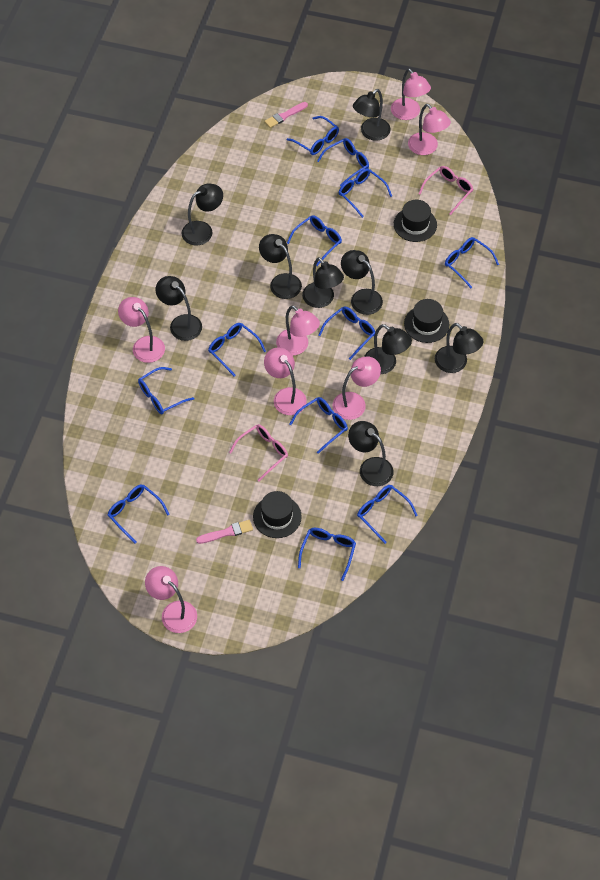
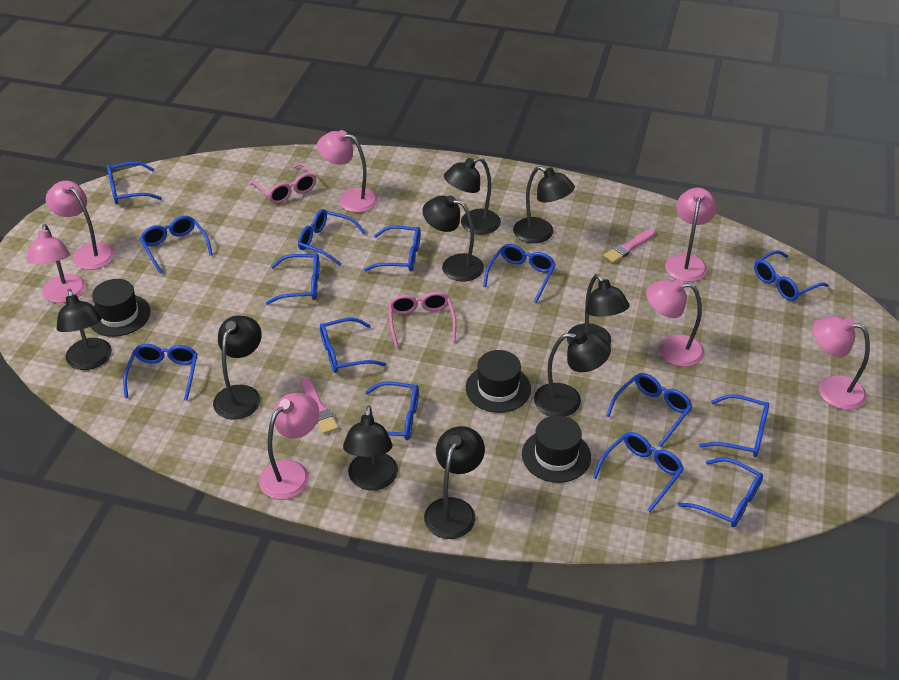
blue glasses: [108,485,170,544] [138,367,194,414] [208,323,266,377] [287,116,339,155] [287,215,342,266] [290,397,348,454] [298,528,356,581] [317,138,369,186] [318,307,375,360] [339,169,392,218] [357,485,418,544] [445,237,499,288] = 12 -> [107,161,162,204] [123,344,198,401] [140,216,213,274] [266,254,320,305] [298,209,366,266] [320,318,386,373] [364,225,421,272] [365,382,419,440] [483,244,556,303] [593,432,684,512] [606,373,693,447] [678,457,763,527] [699,394,769,457] [754,250,828,301] = 14

